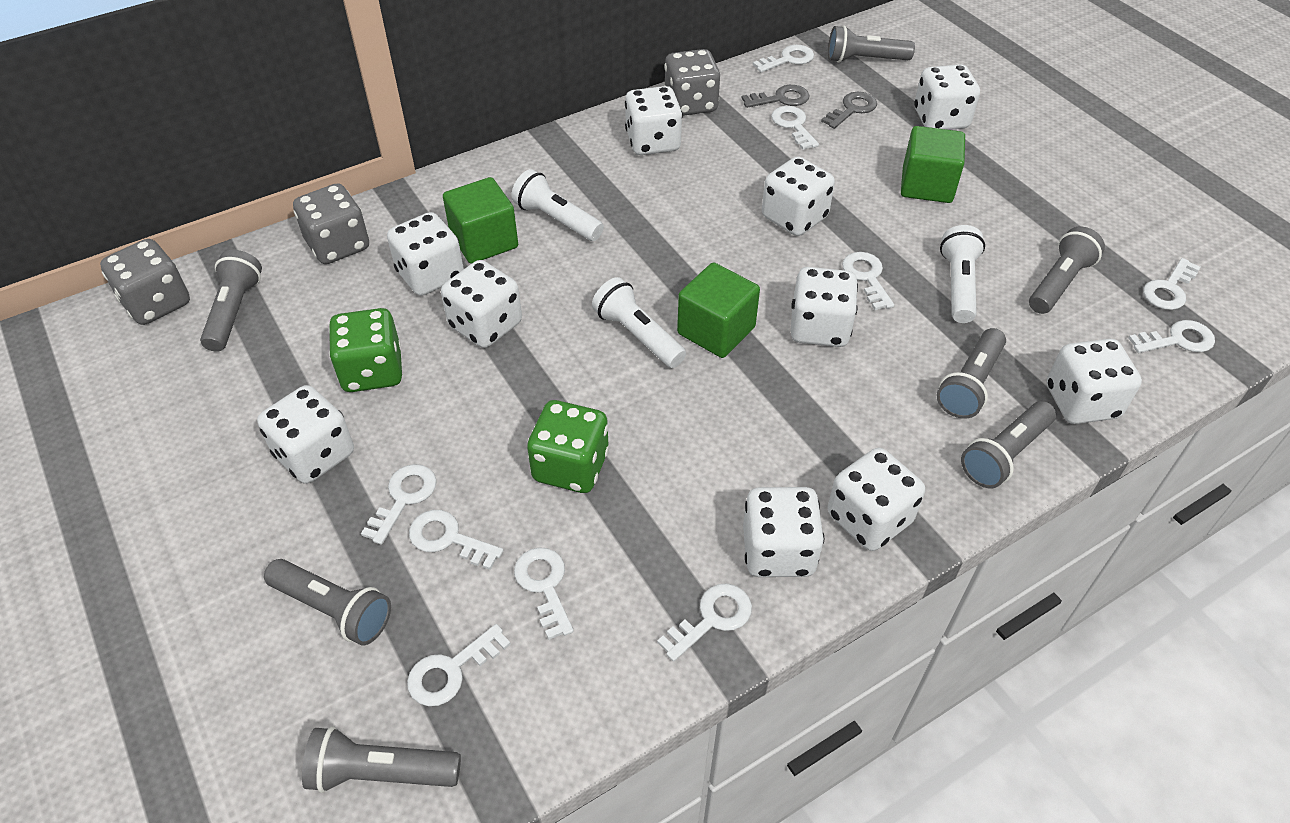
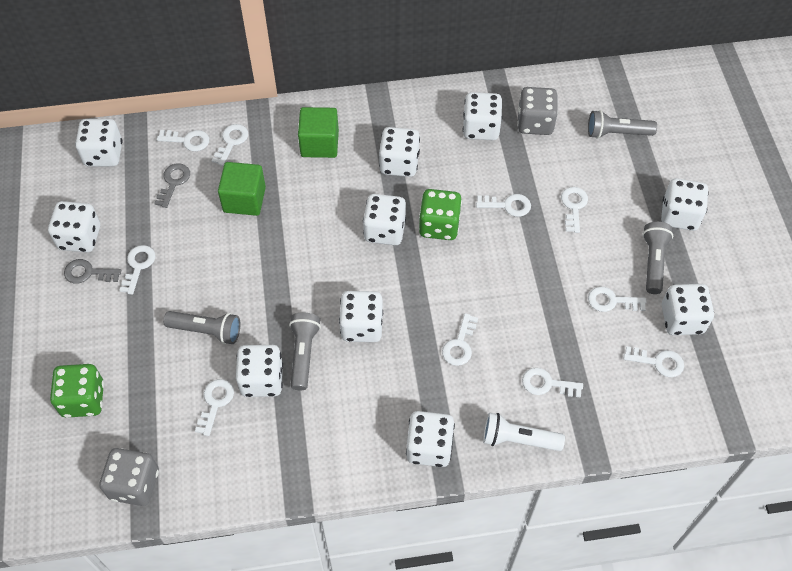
green cube: [443,177,518,264] [677,262,760,358] [901,126,965,203] = 3 -> [218,162,266,216] [298,107,339,158] = 2
grey dice: [100,239,190,325] [293,183,369,264] [664,49,720,116] = 3 -> [99,448,159,506] [517,87,558,135] = 2
grey flashlight: [200,250,262,352] [264,559,391,645] [302,726,461,793] [828,25,915,63] [937,328,1006,419] [961,401,1056,488] [1029,226,1105,314] = 7 -> [163,311,240,344] [289,313,321,390] [588,110,657,139] [642,222,673,294] = 4
white flashlight: [511,169,604,241] [592,277,686,368] [940,225,985,323] = 3 -> [483,413,565,451] = 1

